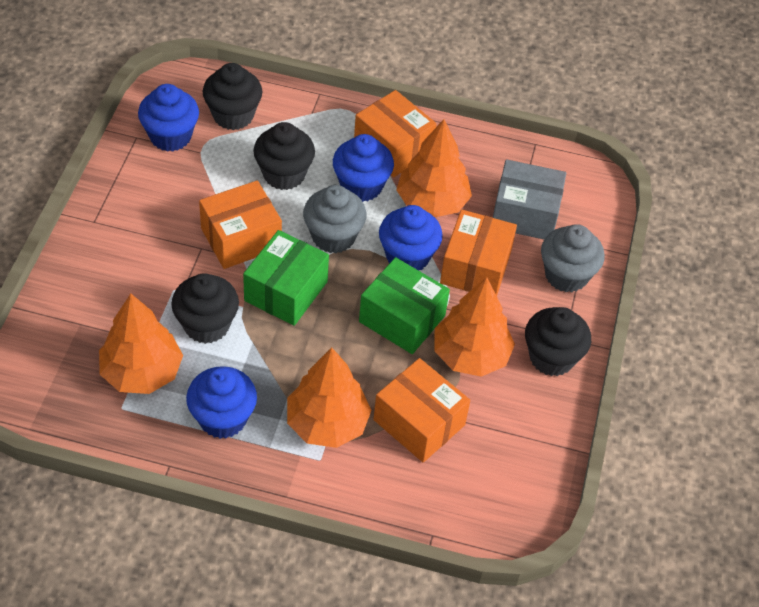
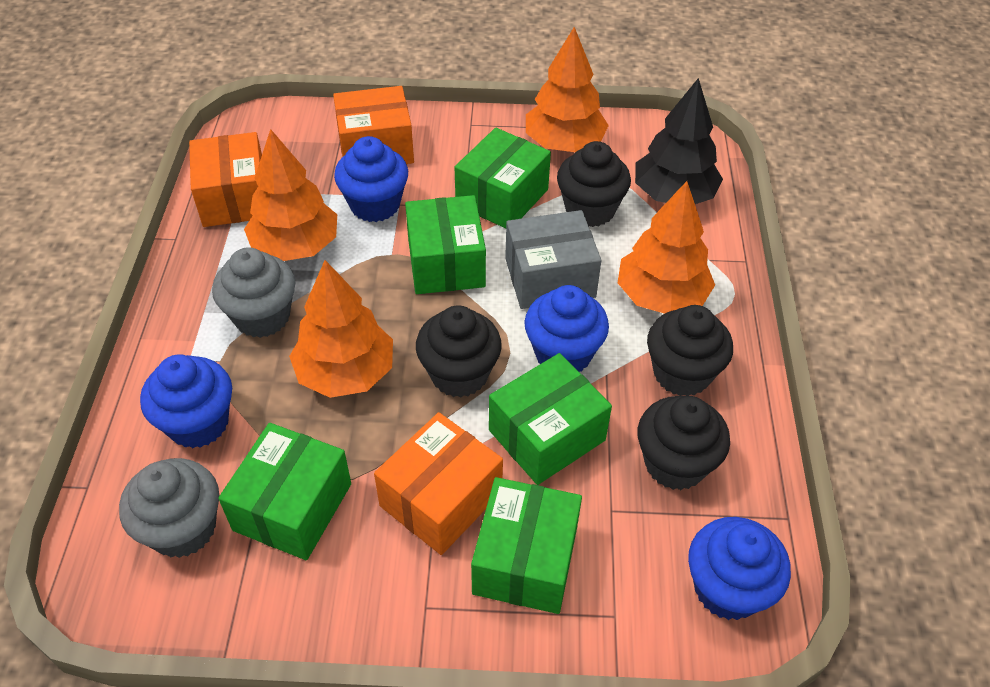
black tree: none = 0 -> [635,78,723,204] = 1
green box: [243,230,329,326] [359,257,450,354] = 2 -> [218,423,351,560] [405,195,486,294] [455,128,551,229] [471,477,582,614] [489,353,612,485] = 5
orange box: [199,180,282,269] [354,90,437,177] [373,358,470,463] [440,210,517,296] = 4 -> [189,132,262,227] [333,86,414,164] [374,412,503,555] = 3

